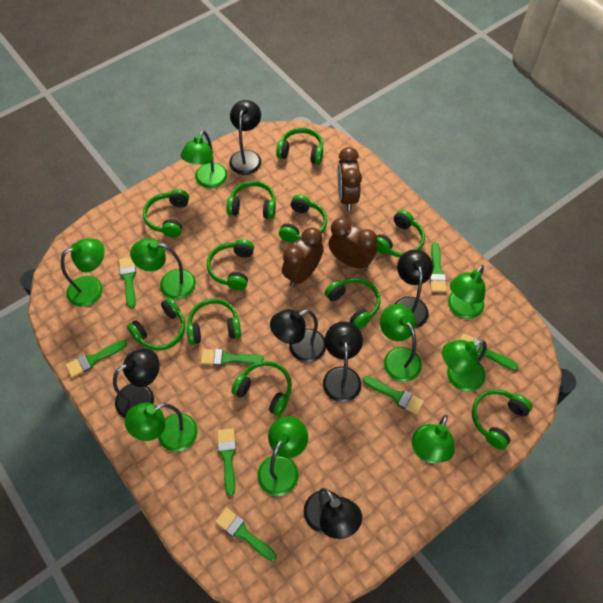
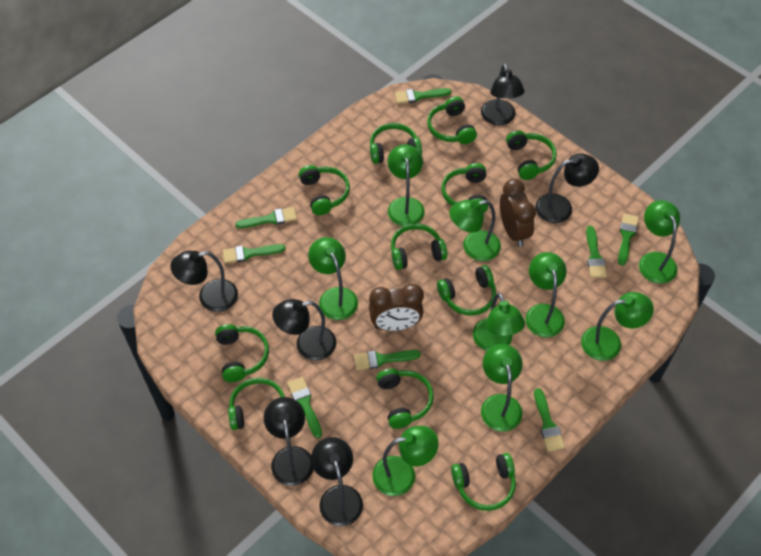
brown clock: [282,227,324,287] [329,218,377,270] [337,147,362,211] = 3 -> [369,284,424,331] [500,179,536,247] = 2

